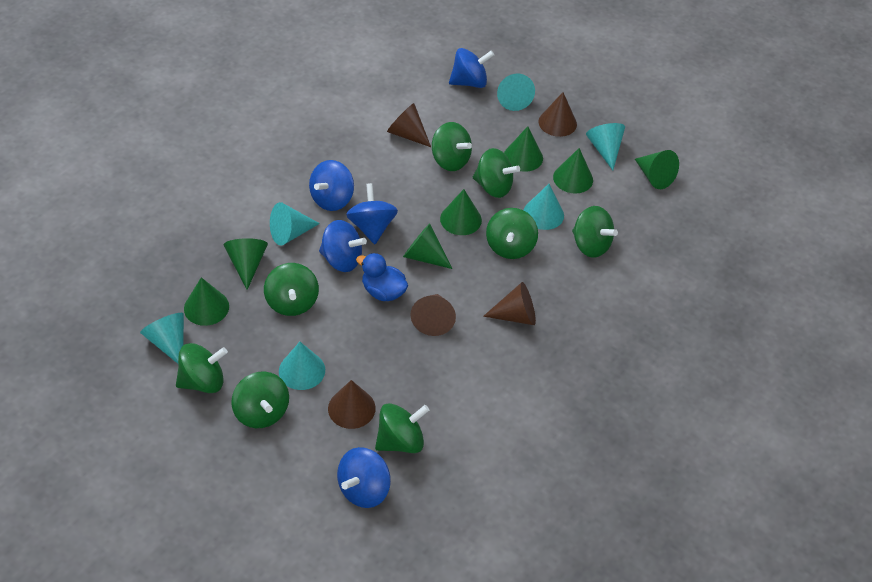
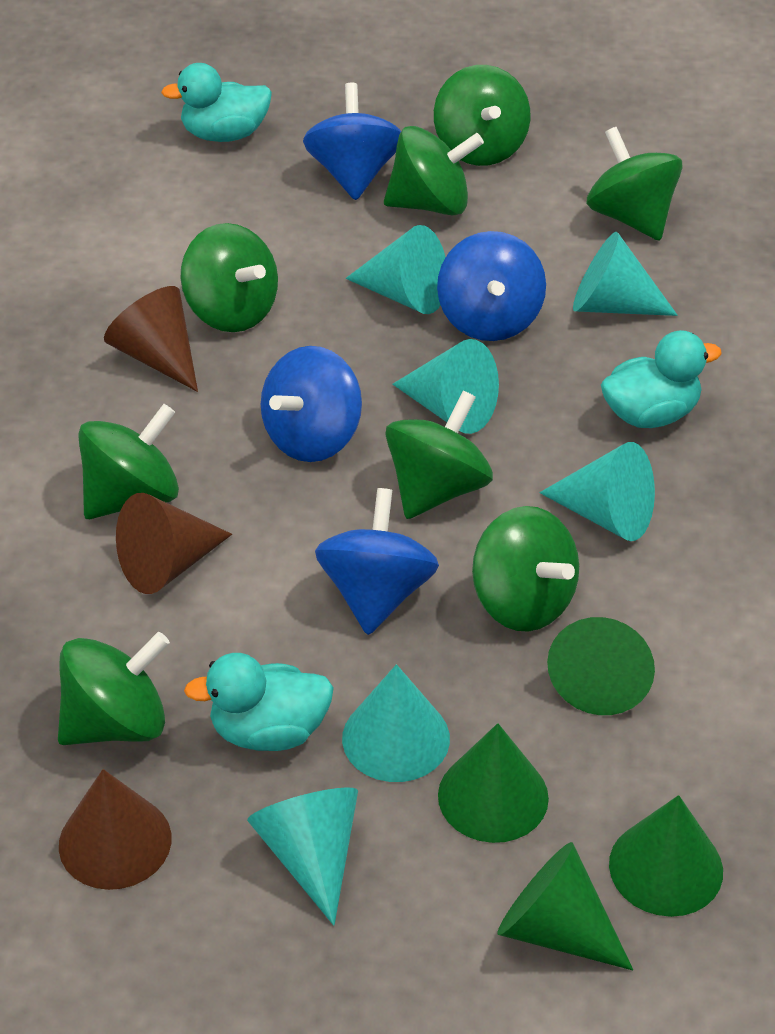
blue duck: [356,253,408,301] = 1 -> none = 0
blue spinning top: [309,160,354,211] [319,220,367,272] [337,447,391,508] [346,183,398,244] [449,48,494,88] = 5 -> [261,346,362,462] [303,83,401,200] [315,488,439,635] [437,231,546,341] = 4
brown cone: [328,380,376,429] [387,103,431,147] [410,294,456,336] [483,282,536,325] [539,92,577,137] = 5 -> [59,769,172,890] [104,286,198,392] [116,493,232,594] = 3
green cone: [184,277,229,326] [224,238,268,290] [403,223,452,269] [440,189,482,235] [504,126,543,172] [553,148,593,193] [635,150,679,189] = 7 -> [438,723,549,843] [497,842,633,970] [547,617,655,715] [609,795,723,917] = 4
turquoise duck: none = 0 -> [161,63,272,142] [184,653,334,751] [601,330,722,428] = 3

